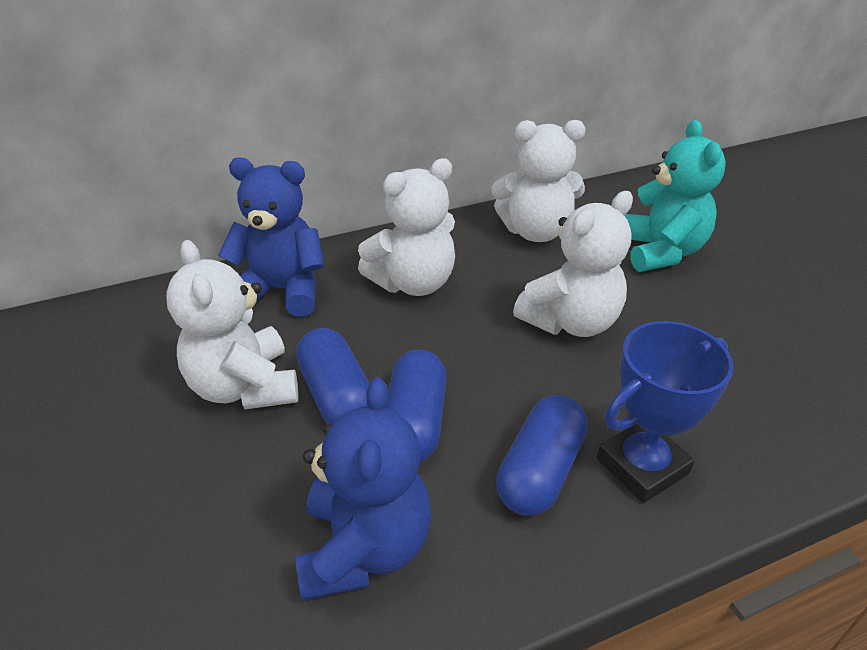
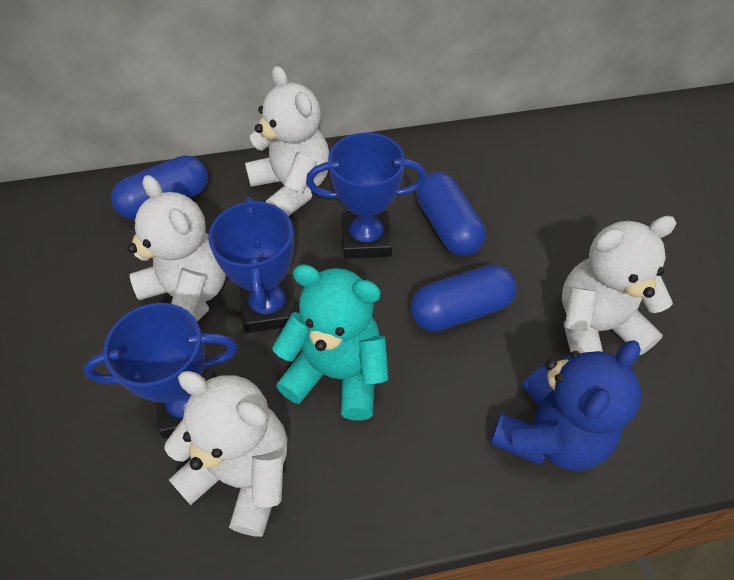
blue teddy bear: [218,157,324,317] [296,377,431,601] = 2 -> [490,340,641,471] = 1
blue trophy: [597,321,734,503] = 1 -> [83,303,237,438] [208,198,296,333] [306,132,427,259] = 3

